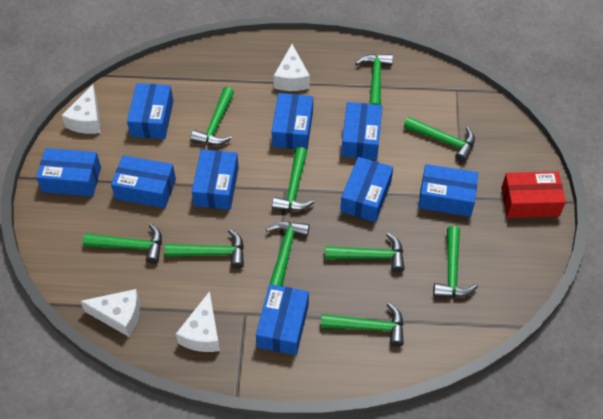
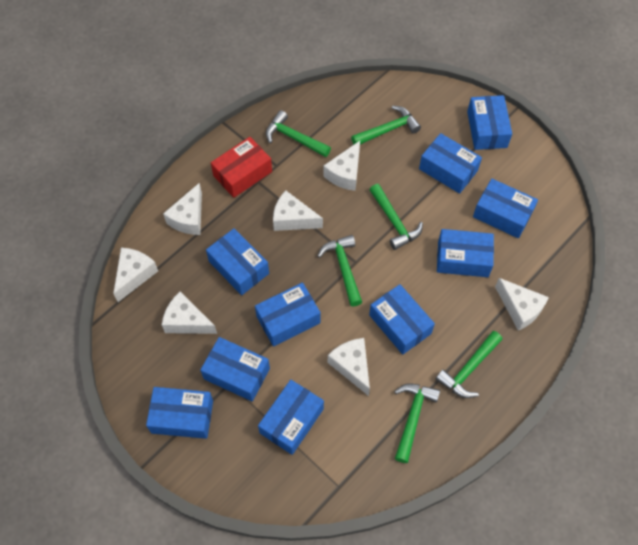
blue box: [36,148,101,196] [111,155,176,208] [127,83,173,139] [192,149,239,210] [256,284,309,355] [272,93,313,150] [340,157,393,222] [341,102,382,160] [418,164,478,217] = 9 -> [146,387,213,439] [200,337,270,401] [206,228,269,295] [255,283,321,346] [258,380,324,455] [369,284,435,355] [419,133,482,194] [437,229,494,277] [467,95,512,150] [473,179,538,238] = 10
green hammer: [83,224,162,264] [165,229,244,269] [190,87,234,145] [266,221,310,286] [272,147,315,211] [321,303,404,347] [325,233,405,273] [356,54,393,105] [404,117,475,162] [433,226,478,297] = 10 -> [266,110,331,157] [318,235,362,306] [351,105,421,145] [369,184,423,250] [394,383,440,463] [435,331,503,398] = 6
white cheese: [61,84,101,134] [80,289,140,337] [176,291,220,352] [274,44,310,91] = 4 -> [113,248,158,302] [162,291,217,334] [163,183,202,235] [273,191,323,231] [323,141,360,191] [328,338,370,396] [495,278,549,331] = 7

